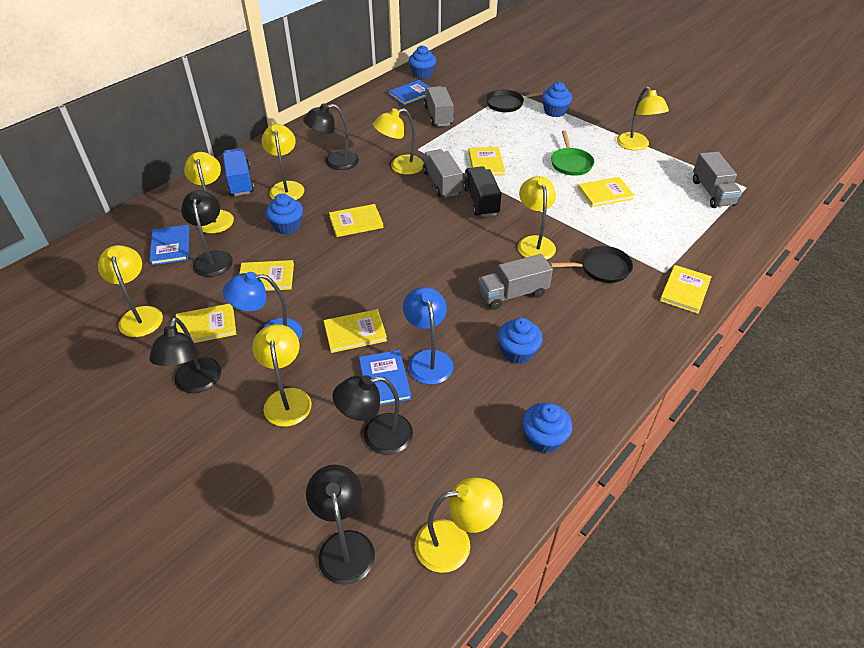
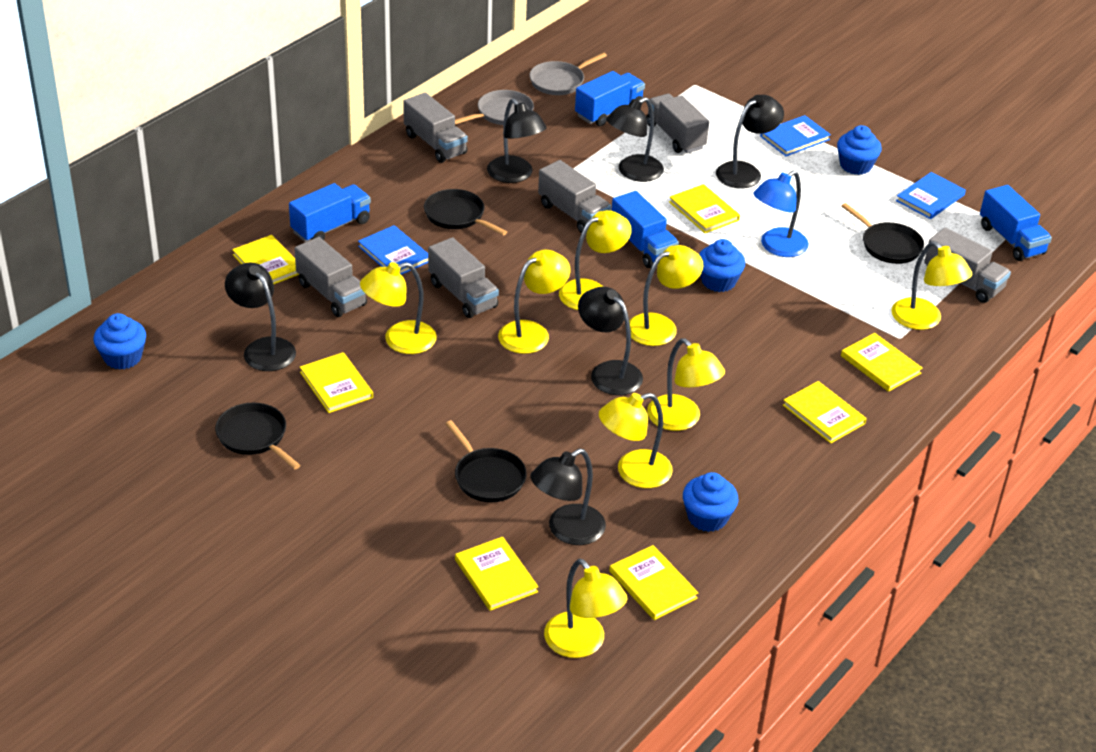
black lamp: [149,317,221,393] [181,190,233,277] [303,103,359,170] [306,465,375,585] [332,375,413,455] = 5 -> [225,263,296,371] [487,99,547,183] [530,449,606,545] [578,287,643,395] [606,97,664,182] [716,95,784,188] = 6
black pan: [486,90,544,112] [550,246,633,283] = 2 -> [215,403,301,469] [424,189,507,235] [445,420,527,502] [842,203,924,264] = 4
black truck: [463,166,502,217] = 1 -> none = 0
blue cupcake: [266,193,303,234] [409,45,436,79] [498,318,543,364] [522,403,572,453] [542,82,572,117] = 5 -> [93,313,146,370] [683,472,738,532] [699,239,745,292] [837,125,882,175] = 4
blue lamp: [223,272,302,340] [403,287,454,385] = 2 -> [753,170,809,257] = 1
blue truck: [223,148,254,196] = 1 -> [289,183,371,242] [575,71,645,126] [611,191,679,268] [980,185,1052,261] = 4
green pan: [551,130,594,176] = 1 -> none = 0
grey pan: none = 0 -> [455,90,534,125] [529,52,607,95] = 2
grey truck: [423,149,463,198] [424,86,454,127] [479,254,553,310] [693,152,742,208] = 4 -> [295,237,367,317] [403,92,468,163] [428,237,499,318] [538,160,611,233] [646,94,709,153] [924,227,1011,303] = 6

